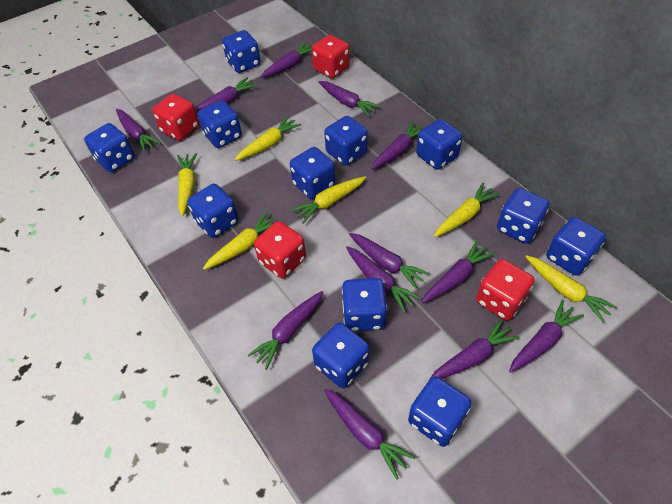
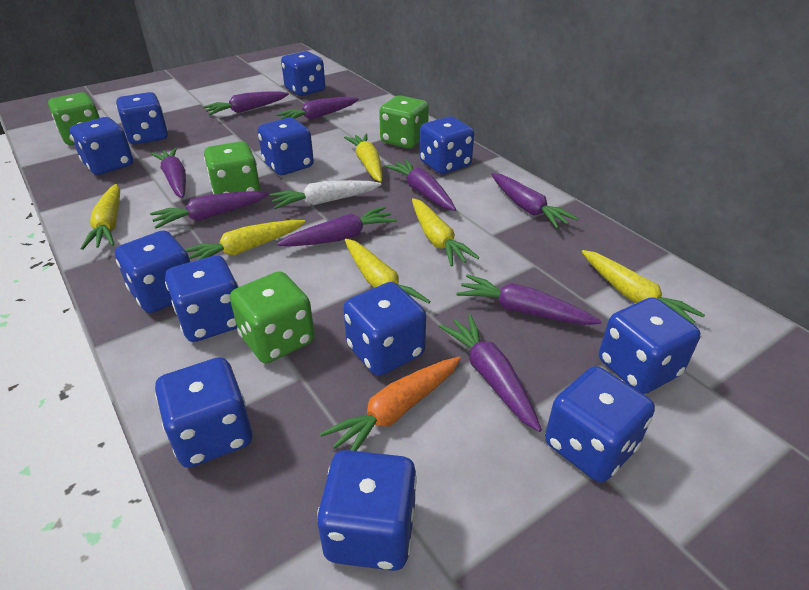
green dice: none = 0 -> [48,92,100,145] [204,141,261,194] [230,271,315,363] [379,95,429,149] = 4
orange carrot: none = 0 -> [320,357,461,451] = 1
purple carrot: [116,109,161,153] [195,77,257,113] [248,291,323,370] [261,42,312,78] [319,81,381,117] [324,389,416,480] [346,246,421,313] [349,233,430,290] [371,121,421,170] [422,241,495,303] [429,319,519,380] [509,300,584,373] = 12 -> [150,191,269,229] [151,148,186,198] [203,91,289,115] [276,97,359,120] [277,206,397,246] [385,159,456,211] [439,315,542,432] [456,274,601,325] [491,173,578,229] = 9
red dice: [152,94,199,141] [254,221,306,279] [312,35,350,78] [476,259,534,321] = 4 -> none = 0
white carrot: none = 0 -> [270,180,382,209] = 1

